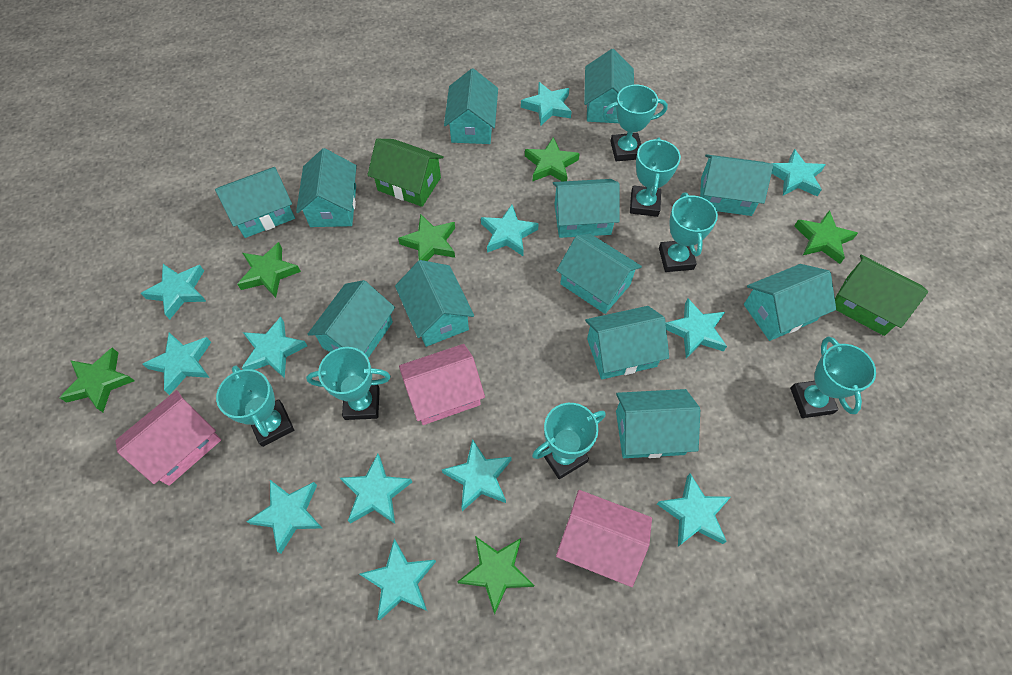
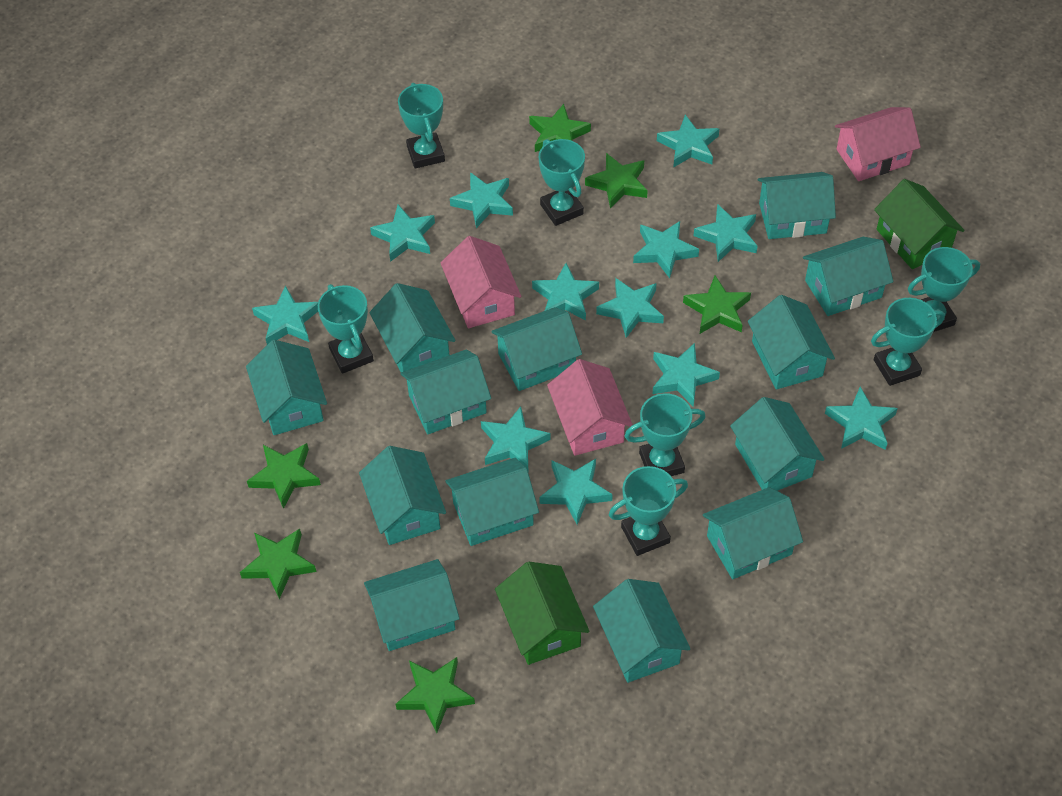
turquoise house: [215,167,295,238] [296,148,357,227] [308,280,395,358] [395,260,474,347] [444,68,498,144] [553,179,620,238] [556,234,642,314] [584,49,634,123] [585,306,669,379] [616,389,700,458] [700,154,773,216] [744,264,836,341] = 12 -> [246,340,327,435] [359,446,446,545] [364,559,460,651] [369,283,455,372] [401,349,491,435] [445,458,539,546] [491,307,582,391] [593,579,690,683] [703,487,803,579] [730,397,825,491] [748,295,835,389] [758,172,836,239] [803,237,893,316] = 13

